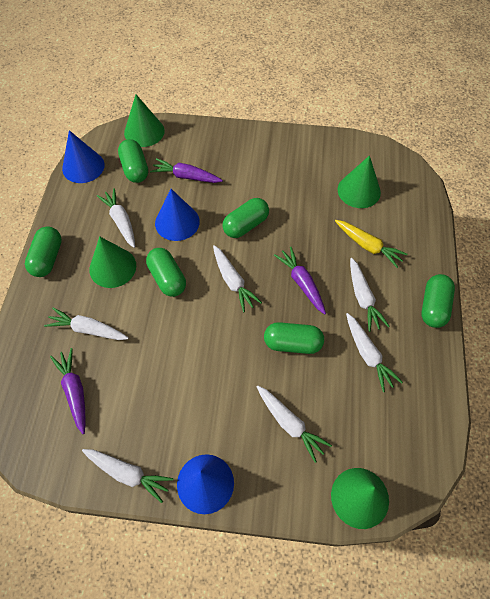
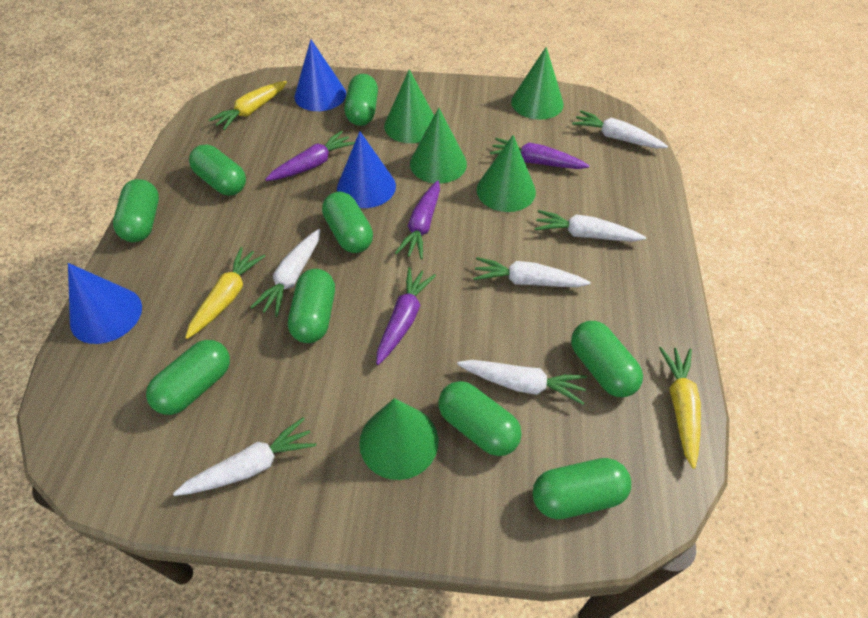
green capsule: [25,226,62,277] [118,139,148,183] [146,248,186,297] [222,198,269,238] [264,322,324,354] [421,274,455,328] = 6 -> [113,179,159,242] [146,340,230,415] [189,145,246,196] [288,269,335,343] [322,192,373,253] [344,74,378,126] [438,381,522,456] [532,458,631,519] [571,321,643,397] = 9
green cone: [89,236,136,288] [124,94,165,147] [331,468,389,529] [338,155,381,208] = 4 -> [359,398,439,480] [384,69,434,143] [410,108,467,184] [476,135,536,212] [511,47,564,120] = 5
purple carrot: [50,348,86,434] [150,158,223,183] [274,247,326,314] = 3 -> [265,131,355,181] [376,267,436,365] [395,180,440,259] [490,138,590,169] = 4
white carrot: [44,307,129,340] [82,449,173,503] [97,188,135,248] [213,245,262,312] [257,385,332,463] [346,313,403,392] [350,258,389,332] = 7 -> [173,417,316,496] [251,229,321,317] [457,360,587,404] [473,257,591,287] [535,210,646,242] [572,110,668,148] = 6
yellow carrot: [335,220,408,268] = 1 -> [185,247,265,339] [209,81,287,130] [659,347,701,469] = 3

